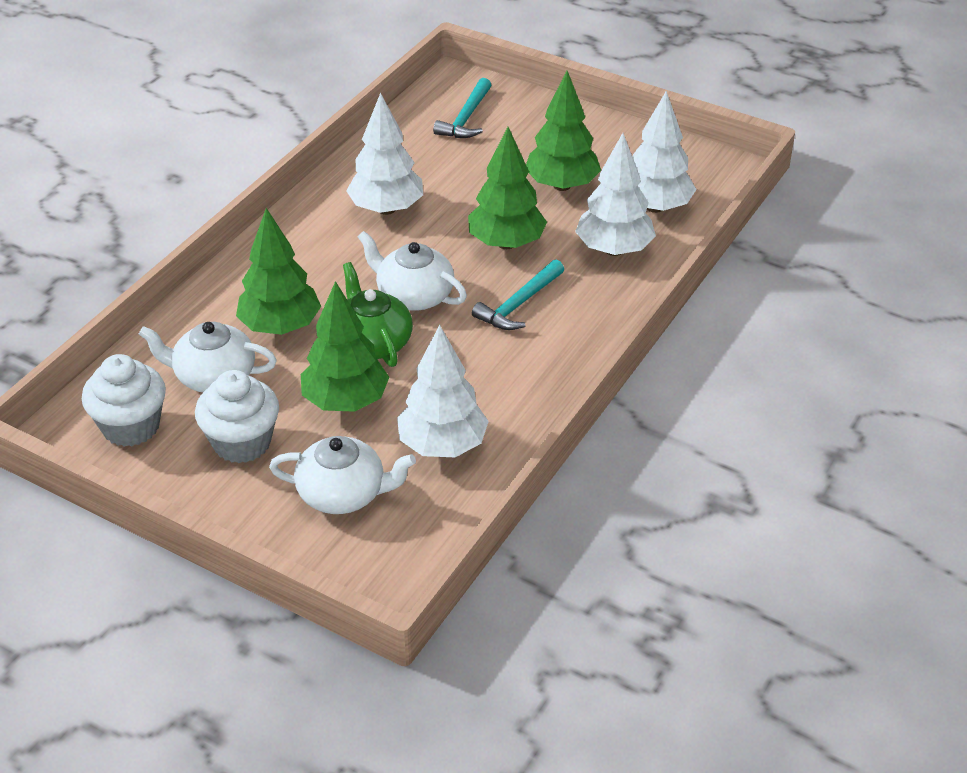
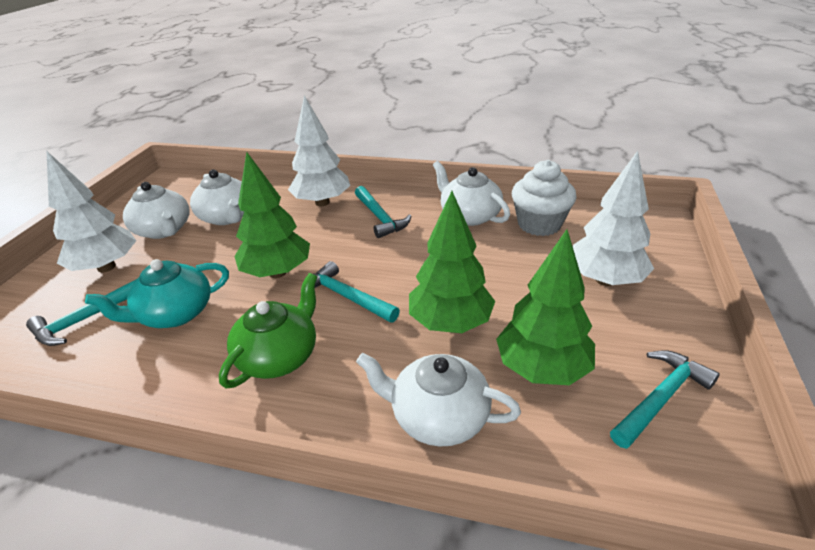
green tree: [236,208,321,335] [301,281,389,412] [468,127,547,249] [526,71,601,191] = 4 -> [234,152,310,278] [409,191,495,333] [496,229,595,385] = 3
turquoise hammer: [433,78,491,138] [472,260,564,330] = 2 -> [26,279,137,346] [314,261,400,323] [355,186,411,238] [610,350,720,449] = 4
turquoise teapot: none = 0 -> [85,259,229,328] = 1
white cupcake: [82,354,166,447] [195,370,279,463] = 2 -> [512,160,577,236] = 1
white teapot: [139,322,277,392] [269,436,416,514] [358,231,467,311] = 3 -> [123,182,190,239] [190,169,244,225] [356,353,521,446] [433,161,510,226] = 4
white tree: [346,93,423,215] [397,325,489,457] [575,133,656,256] [632,91,697,213] = 4 -> [46,151,136,272] [288,95,350,206] [573,151,654,286] = 3

